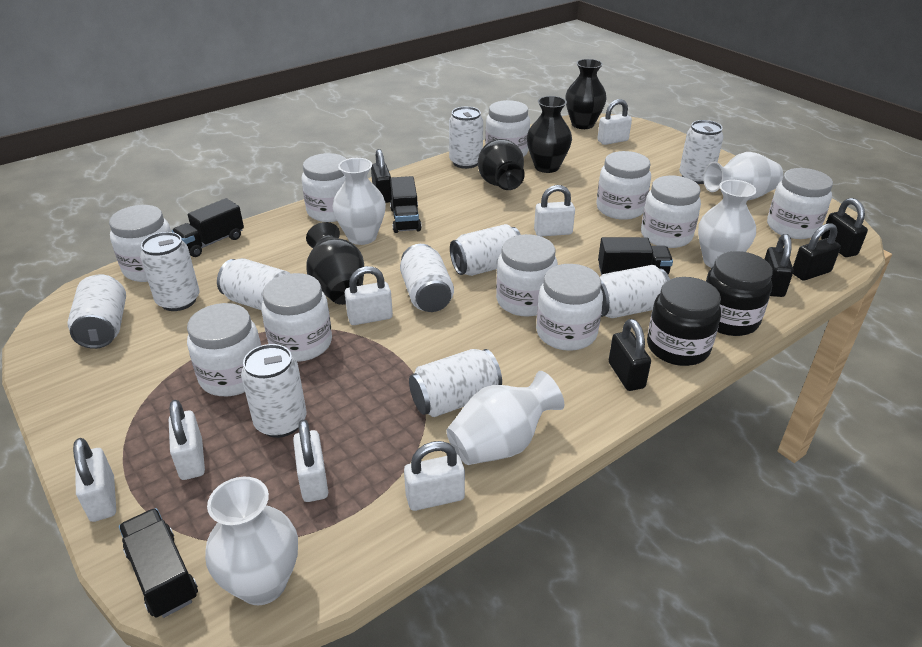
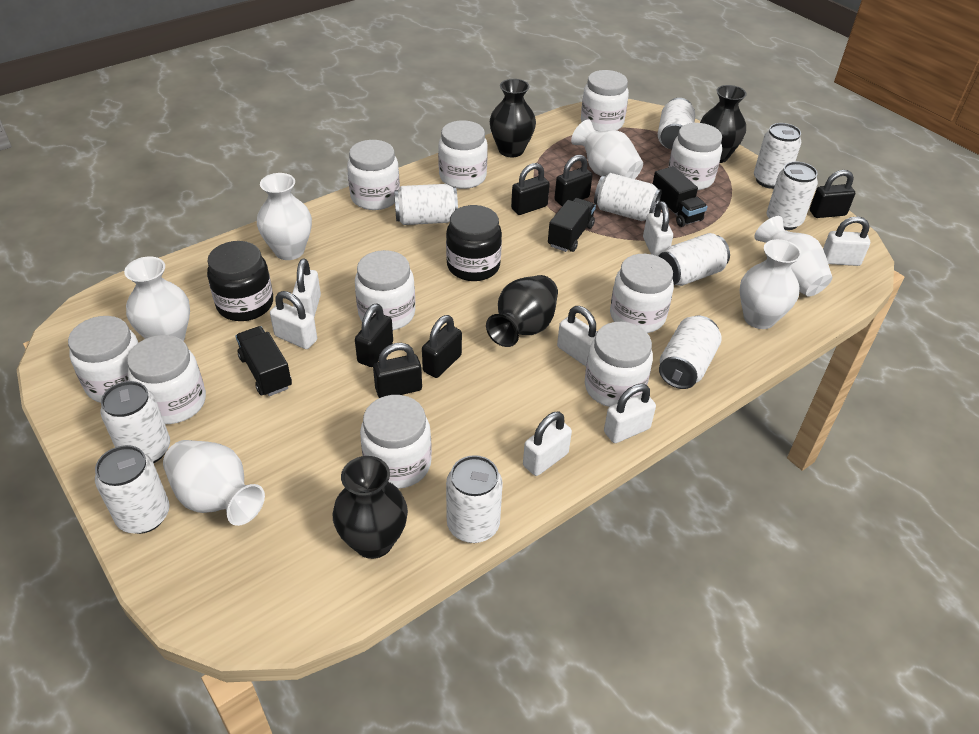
black padlock: [371,149,392,203] [609,319,651,391] [764,234,794,297] [793,223,841,281] [821,198,868,257] = 5 -> [355,303,393,367] [373,343,422,398] [422,315,462,378] [511,163,550,215] [555,155,592,206] [810,170,855,218] = 6
black truck: [119,508,198,618] [172,198,244,257] [390,176,422,233] [598,237,673,275] = 4 -> [235,326,292,396] [548,198,596,252] [653,166,707,227] = 3
white vase: [205,477,298,605] [333,158,386,245] [446,371,564,465] [698,180,757,268] [703,152,783,200] = 5 -> [124,256,190,341] [163,440,265,526] [257,173,312,260] [571,119,643,179] [740,239,802,329] [754,216,832,297] = 6

